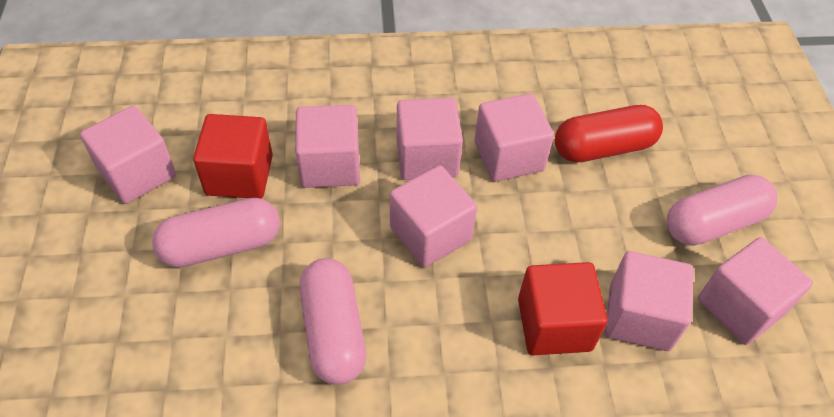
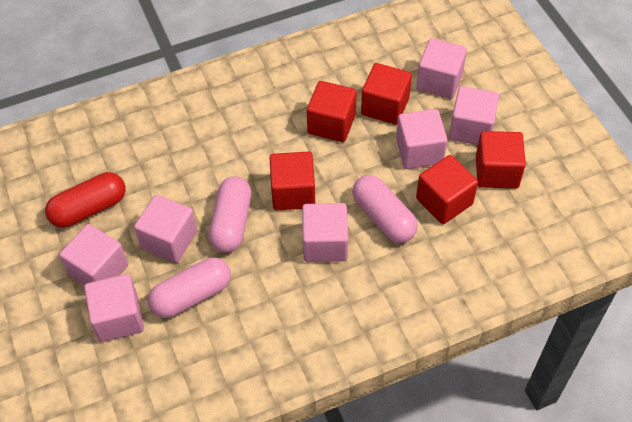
red cube: [193,114,273,199] [518,262,608,355] = 2 -> [270,152,315,210] [307,81,357,142] [361,63,412,125] [416,155,478,224] [476,131,526,189] = 5

